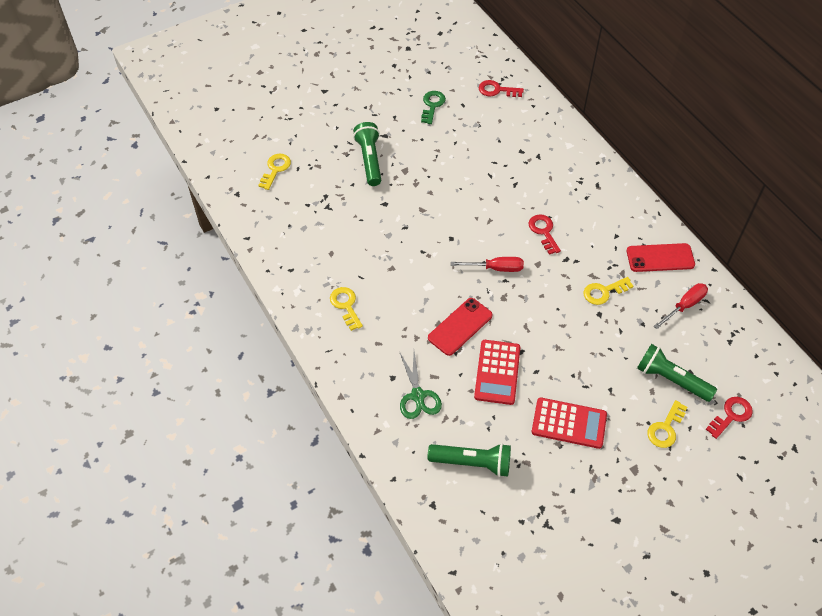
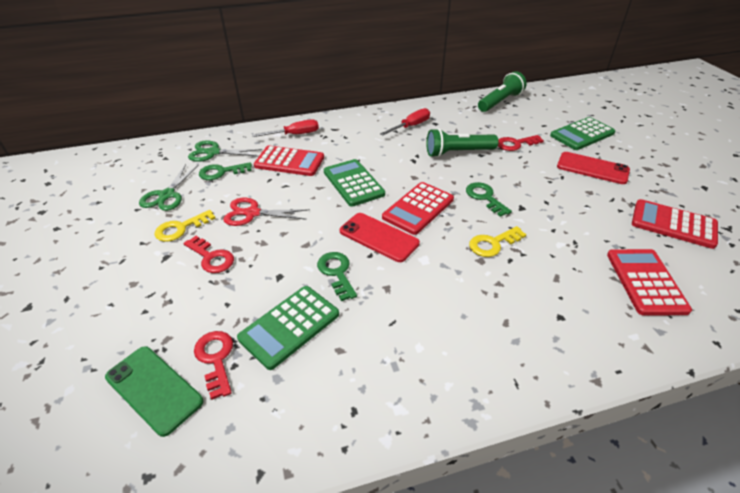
green calculator: none = 0 -> [237,286,339,370] [324,159,385,207] [550,117,615,150] = 3
green flashlight: [353,122,381,186] [428,443,511,477] [637,344,717,402] = 3 -> [426,128,498,157] [478,71,527,112] = 2
green key: [421,91,446,124] = 1 -> [199,162,252,180] [317,252,357,301] [466,182,512,217] = 3
green phone: none = 0 -> [105,346,203,437] = 1
green scissors: [399,351,442,419] = 1 -> [139,164,199,211] [188,140,262,162] = 2
red calculator: [474,340,520,405] [532,397,607,449] = 2 -> [254,145,324,176] [382,182,454,235] [607,249,692,316] [632,199,718,249] = 4
red scissors: none = 0 -> [223,198,310,226] = 1
yellow key: [258,154,291,190] [330,287,363,331] [583,277,634,305] [647,400,687,448] = 4 -> [154,210,216,242] [469,226,527,257] = 2

